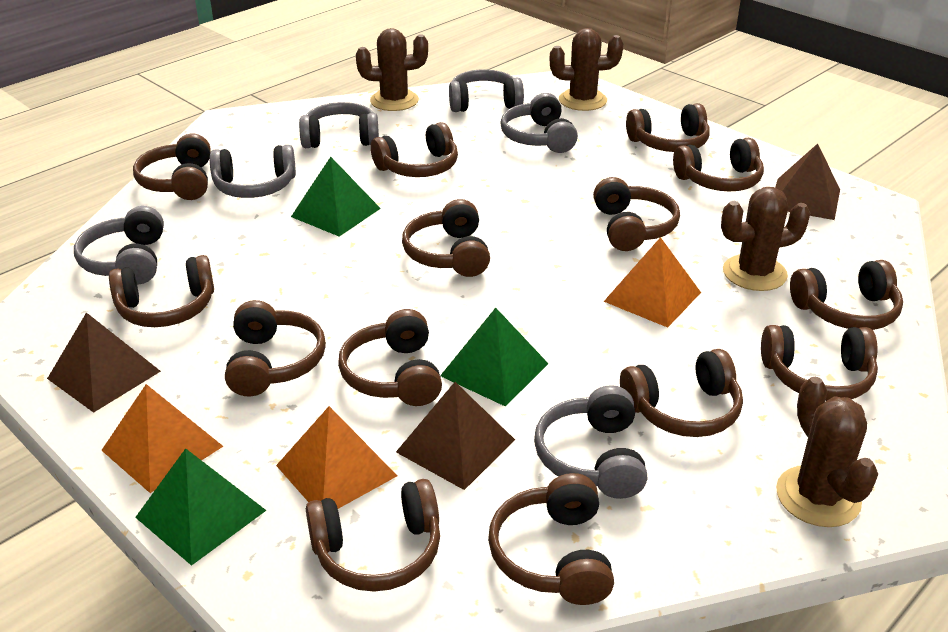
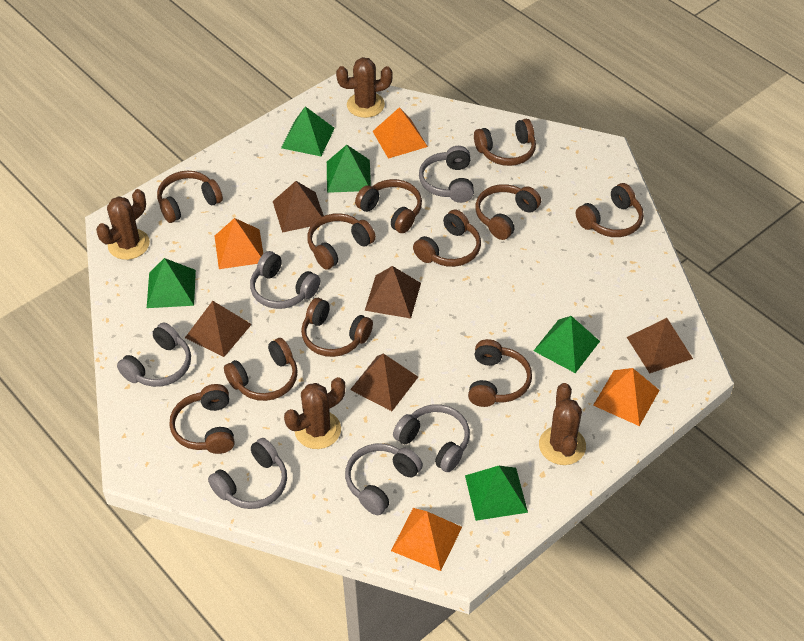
brown headphones: [109,255,214,327] [133,133,211,200] [225,300,326,396] [306,479,440,592] [338,309,442,406] [371,122,458,177] [402,199,490,277] [488,473,614,605] [593,177,680,251] [620,349,743,437] [626,103,710,152] [673,138,764,191] [761,325,878,401] [790,260,903,330] = 14 -> [157,171,223,223] [169,384,235,454] [224,338,298,401] [301,298,373,357] [307,213,376,270] [355,179,422,233] [413,209,481,267] [468,339,532,407] [474,119,536,166] [475,184,541,240] [576,183,644,237] = 11
brown pyramid: [47,312,161,413] [396,382,515,490] [775,144,840,220] = 3 -> [185,301,252,357] [273,181,324,233] [350,353,418,411] [365,266,421,319] [627,318,693,373] = 5
green pyramid: [135,448,267,566] [291,157,381,237] [440,308,549,407] = 3 -> [147,258,196,308] [281,106,335,156] [327,145,371,193] [465,466,528,521] [534,316,600,373] = 5
orange pyramid: [101,384,223,493] [276,406,397,509] [603,237,701,328] = 3 -> [215,218,263,269] [373,107,428,159] [391,508,462,571] [593,368,660,426] = 4

